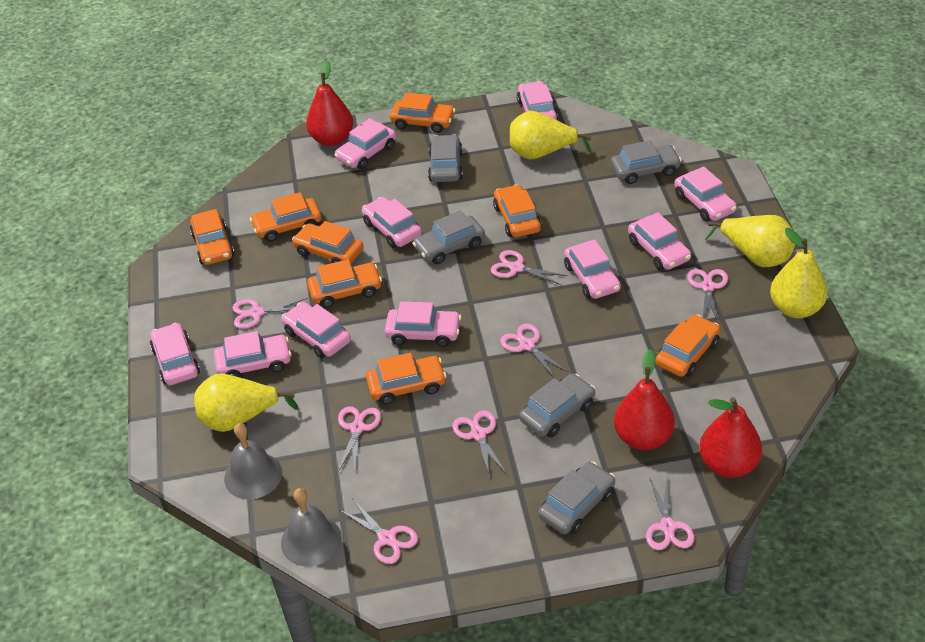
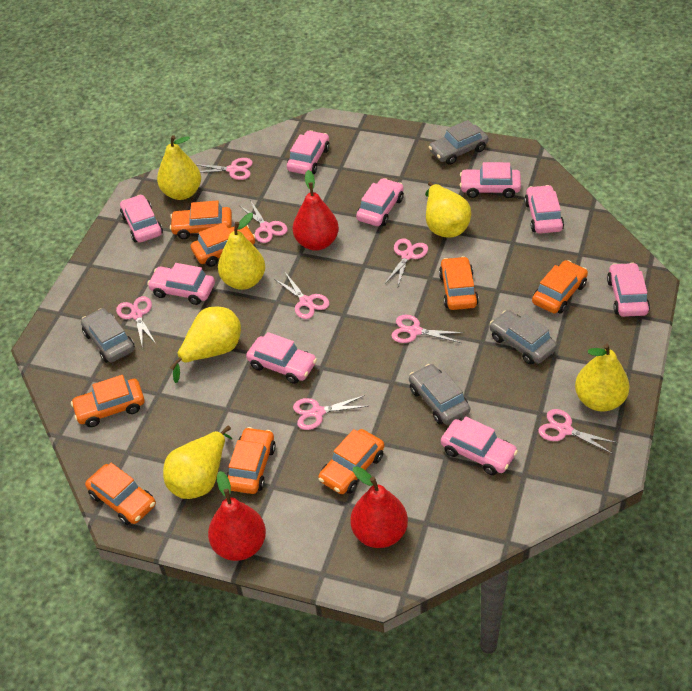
grey bell: [224,423,282,499] [281,488,342,566] = 2 -> none = 0
grey car: [412,211,485,264] [428,135,463,182] [519,374,595,438] [538,462,615,534] [611,140,682,184] = 5 -> [81,308,135,363] [409,364,470,425] [429,120,489,165] [490,310,557,365] = 4
pink car: [150,323,200,385] [214,331,291,377] [282,302,351,358] [335,118,396,169] [362,197,422,248] [384,301,461,347] [517,81,558,120] [564,239,621,299] [628,212,691,270] [674,166,737,222] = 10 -> [120,195,163,243] [147,263,215,305] [246,332,317,384] [287,130,330,174] [356,178,404,226] [441,417,518,475] [460,162,521,198] [524,185,564,234] [607,262,650,317] = 9
yellow pear: [194,374,298,432] [510,111,591,159] [705,215,795,267] [770,228,828,318] = 4 -> [157,135,201,200] [163,426,233,499] [170,307,241,383] [218,213,265,290] [425,182,471,238] [575,343,630,412] = 6

